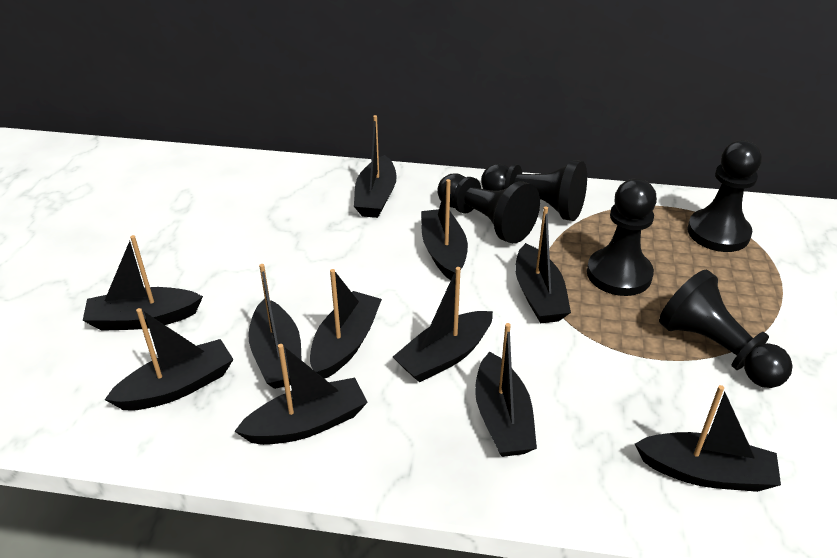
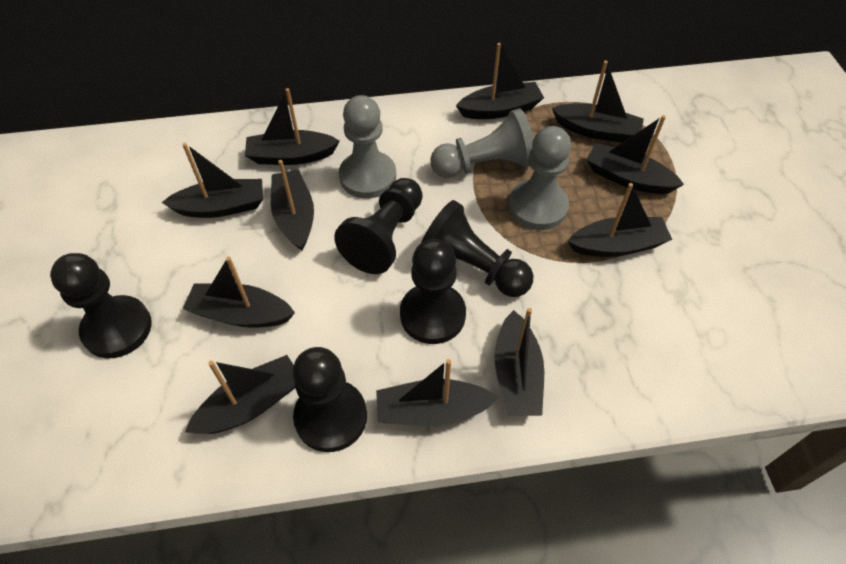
grey pawn: none = 0 -> [339,95,396,198] [430,108,534,178] [509,126,571,230] = 3

